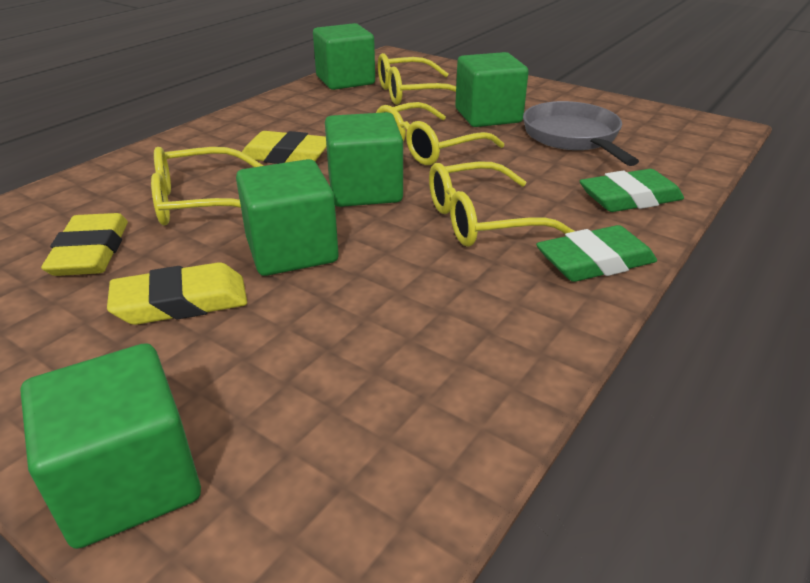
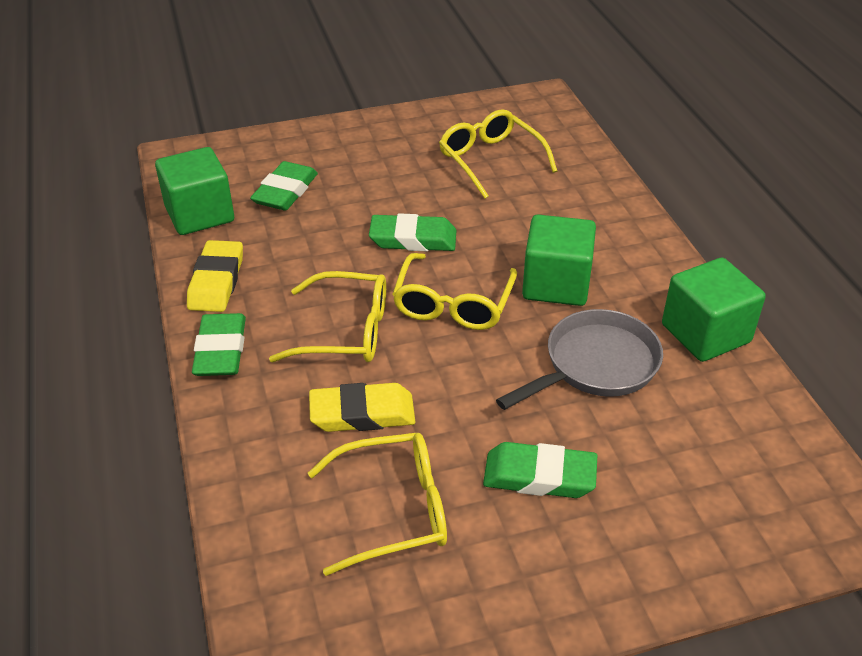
green cube: [21,343,201,549] [236,159,339,276] [313,23,375,90] [325,112,403,207] [455,52,529,127] = 5 -> [155,147,234,235] [522,215,596,306] [662,258,766,362] = 3
green eraser: [536,225,657,282] [580,169,684,212] = 2 -> [192,313,246,376] [250,161,318,211] [369,213,456,251] [483,442,597,498] = 4
yellow eraser: [41,213,128,276] [107,262,247,325] [242,131,327,164] = 3 -> [187,240,243,312] [309,383,415,432] = 2

